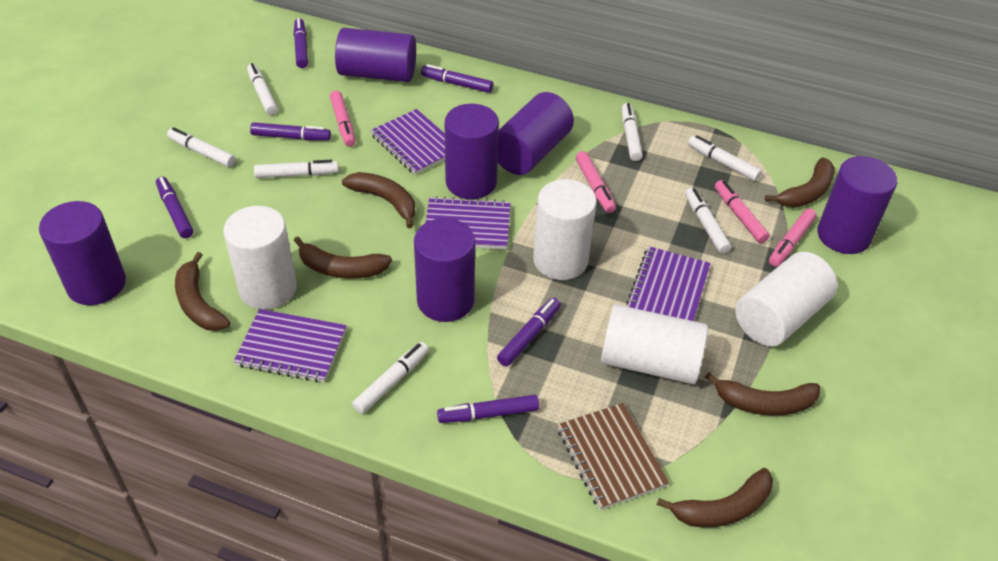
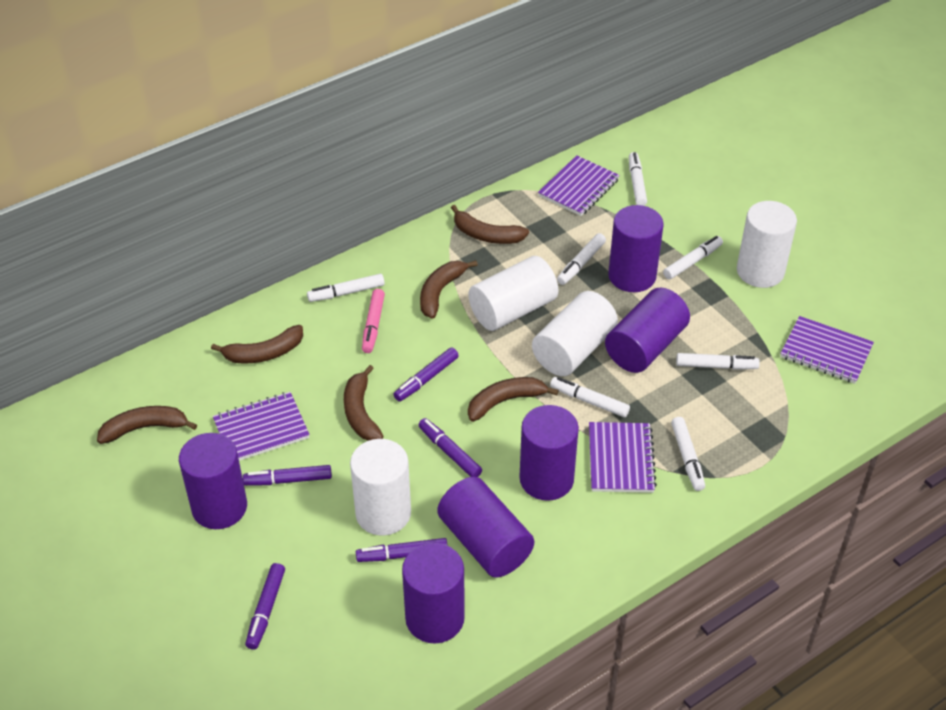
brown notebook: [558,403,669,510] = 1 -> none = 0
pink marker: [330,90,355,147] [576,151,616,213] [715,180,770,243] [769,208,817,267] = 4 -> [362,289,385,353] = 1
purple marker: [156,177,193,238] [250,122,331,141] [294,18,308,68] [421,64,493,93] [437,395,539,423] [497,298,561,367] = 6 -> [243,465,332,486] [245,563,285,650] [356,538,448,562] [393,347,459,402] [419,418,482,477] = 5

